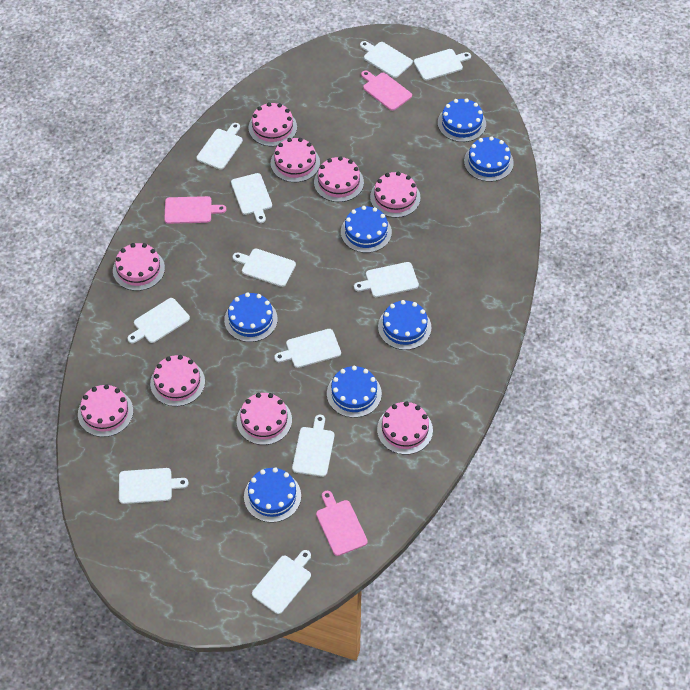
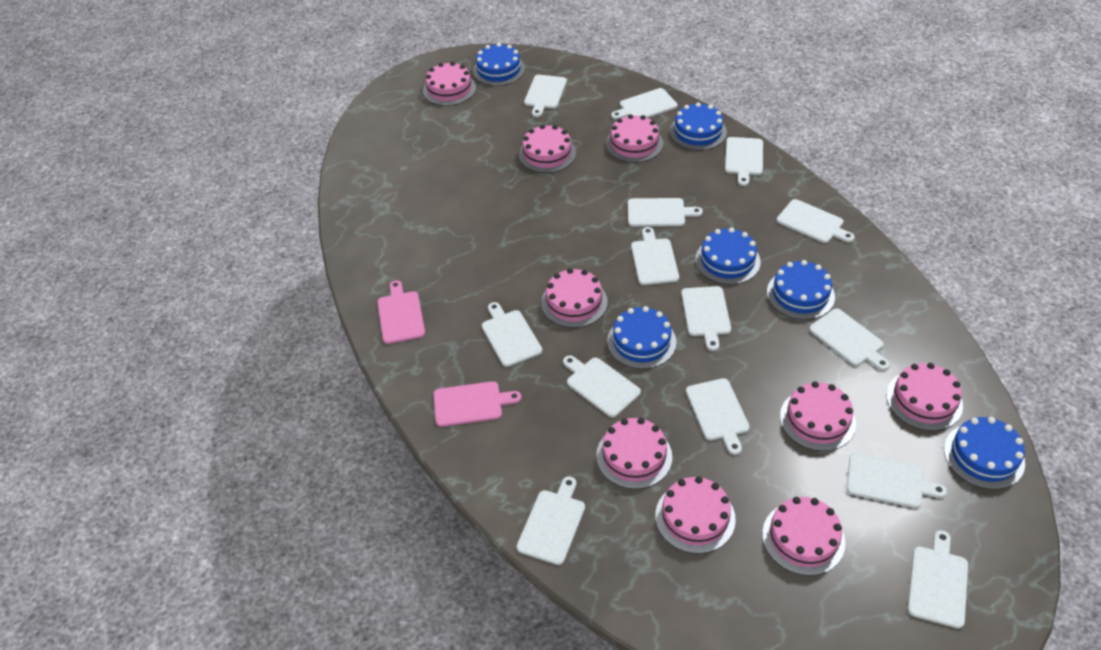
blue cake: [224,292,278,342] [244,467,301,523] [327,366,382,418] [341,206,392,253] [378,300,432,350] [438,98,486,142] [464,136,514,182] = 7 -> [473,43,525,86] [607,306,676,369] [669,102,727,150] [695,227,760,285] [767,260,835,320] [944,417,1025,489] = 6
pink cutting board: [164,196,226,224] [316,491,368,556] [361,70,412,111] = 3 -> [377,280,425,344] [434,381,522,427] = 2
white cutting board: [119,468,189,504] [127,298,190,343] [197,123,243,170] [231,173,272,223] [233,249,296,287] [252,550,311,614] [274,329,341,368] [292,415,335,477] [354,262,419,297] [360,41,413,78] [414,49,471,81] = 11 -> [482,302,542,367] [516,476,585,565] [524,75,567,117] [563,355,641,418] [611,88,678,120] [628,198,703,227] [631,227,679,285] [681,286,731,351] [686,378,750,455] [725,137,763,186] [777,199,854,243] [809,309,890,371] [847,453,947,508] [908,530,968,628] = 14

